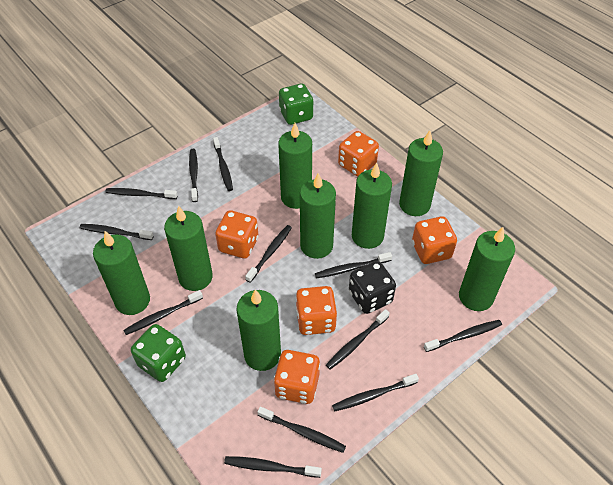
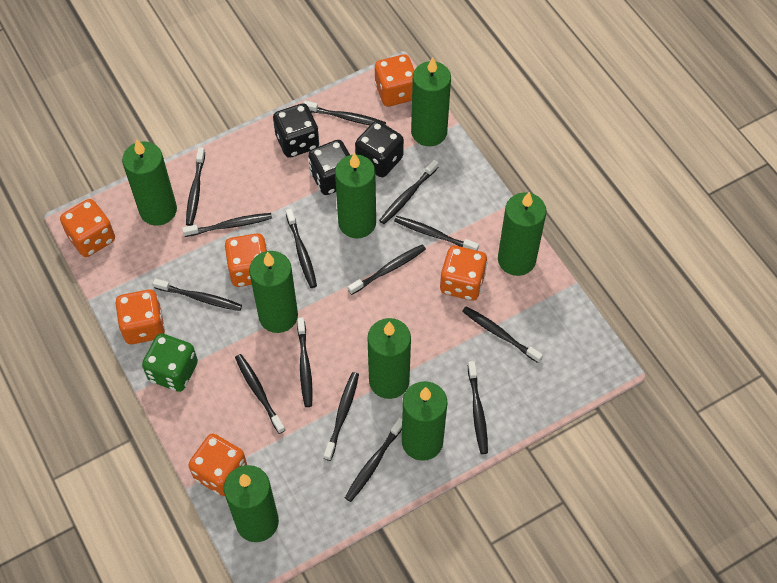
black dice: [349,261,396,314] = 1 -> [273,103,319,158] [308,140,350,195] [355,121,404,177] = 3
black toothbrush: [80,224,154,240] [105,188,178,199] [124,290,203,335] [189,149,198,202] [213,137,233,191] [224,456,322,478] [245,225,292,283] [257,407,346,453] [315,252,392,278] [326,309,390,370] [332,374,419,411] [424,320,502,352] = 12 -> [153,278,242,311] [182,213,272,237] [186,147,205,226] [235,354,285,434] [286,208,317,288] [297,317,313,407] [304,101,386,125] [324,372,359,461] [345,417,402,502] [348,244,426,295] [379,160,439,224] [394,216,479,250] [462,306,543,363] [468,361,488,454] = 14
green dice: [131,324,186,382] [279,84,314,125] = 2 -> [142,333,198,392] = 1
orange dice: [215,210,259,258] [274,350,320,404] [296,286,337,335] [338,131,379,176] [412,216,457,264] = 5 -> [60,199,115,257] [115,289,165,344] [188,433,247,496] [225,233,267,287] [374,54,414,107] [440,246,488,301] = 6

